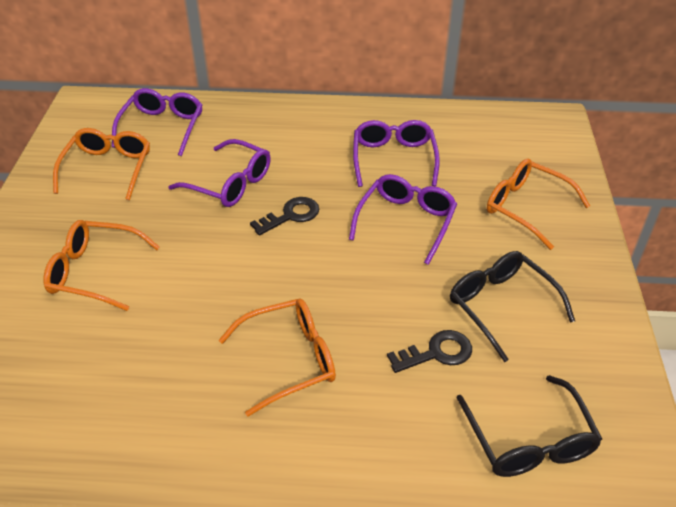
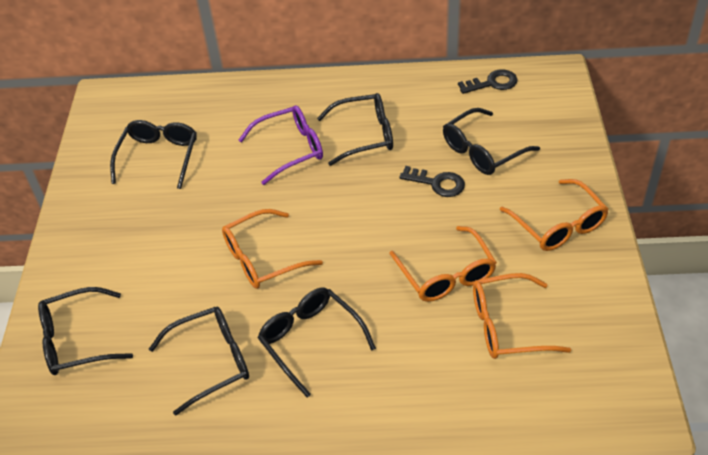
black glasses: [450,251,575,362] [457,375,602,477] = 2 -> [38,287,133,375] [110,120,197,189] [149,307,249,416] [258,288,376,398] [317,93,393,166] [443,108,540,175] = 6
purple glasses: [112,88,203,156] [168,139,271,207] [349,174,457,265] [353,120,440,187] = 4 -> [239,105,323,185] = 1

